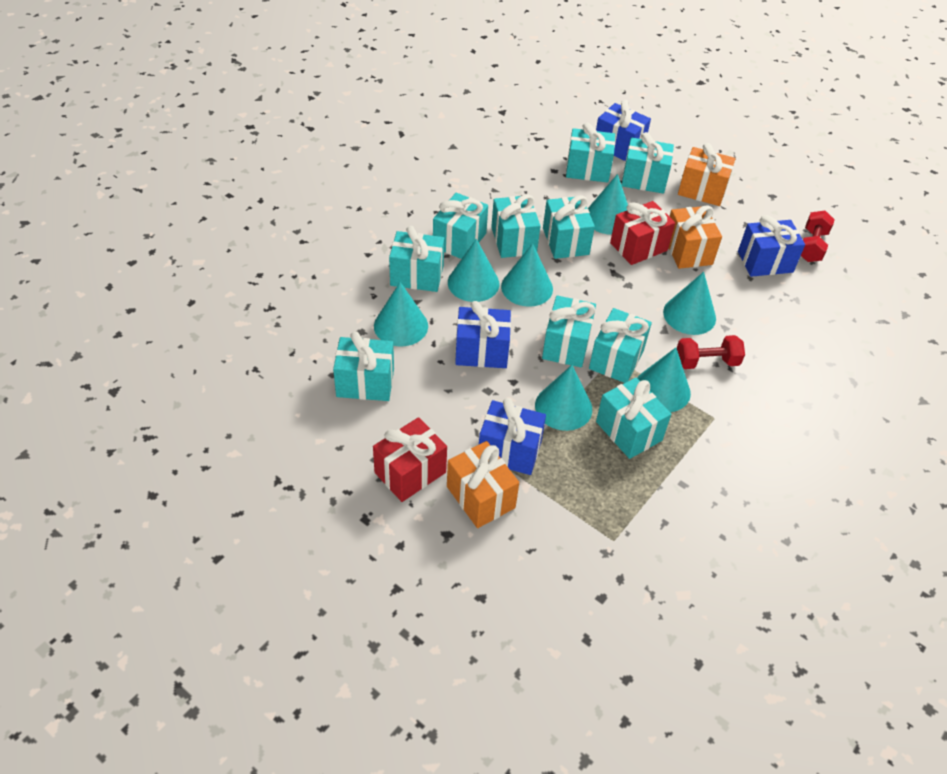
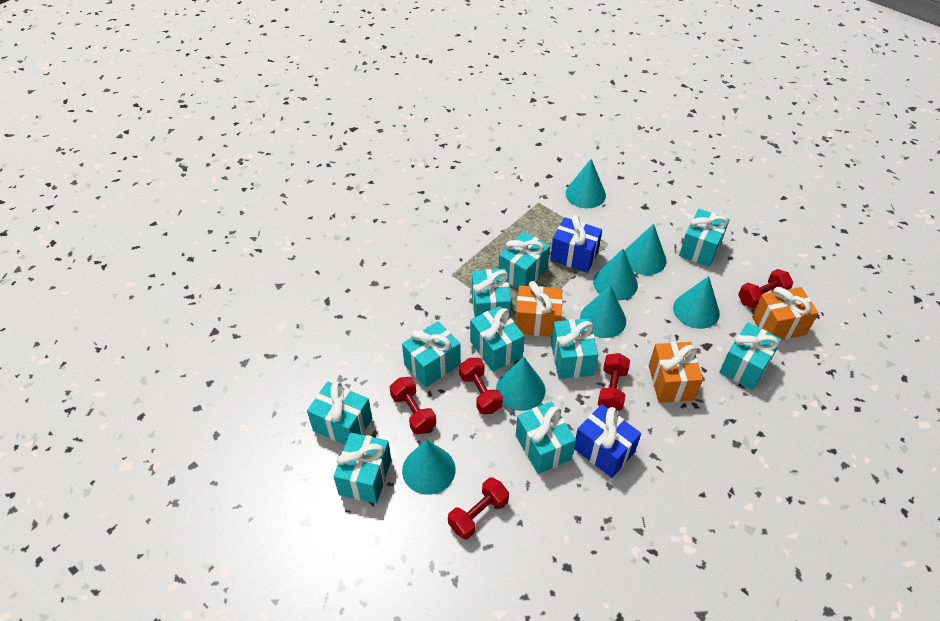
blue gift: [455,301,511,368] [479,398,546,475] [596,100,651,161] [738,215,805,277] = 4 -> [550,215,602,273] [574,404,641,478] = 2
red dumbbell: [677,335,745,369] [801,210,835,262] = 2 -> [389,377,436,434] [448,477,509,540] [459,358,503,414] [598,353,630,411] [738,269,793,309] = 5
red gift: [373,417,447,502] [610,201,675,265] = 2 -> none = 0

